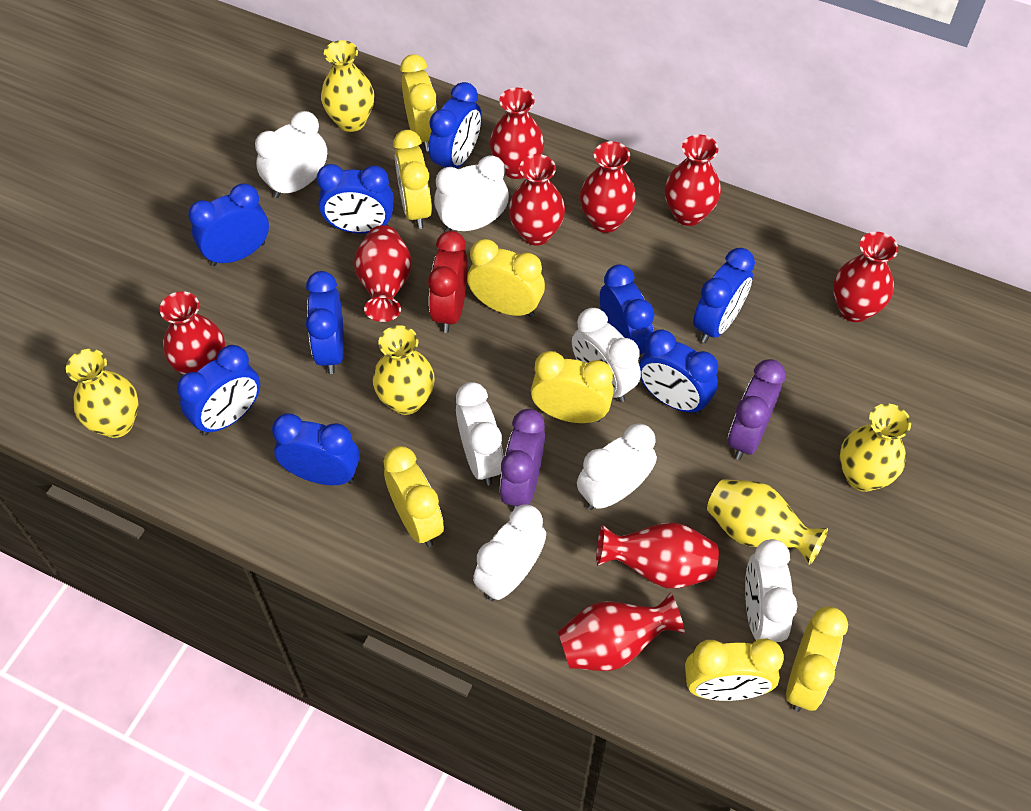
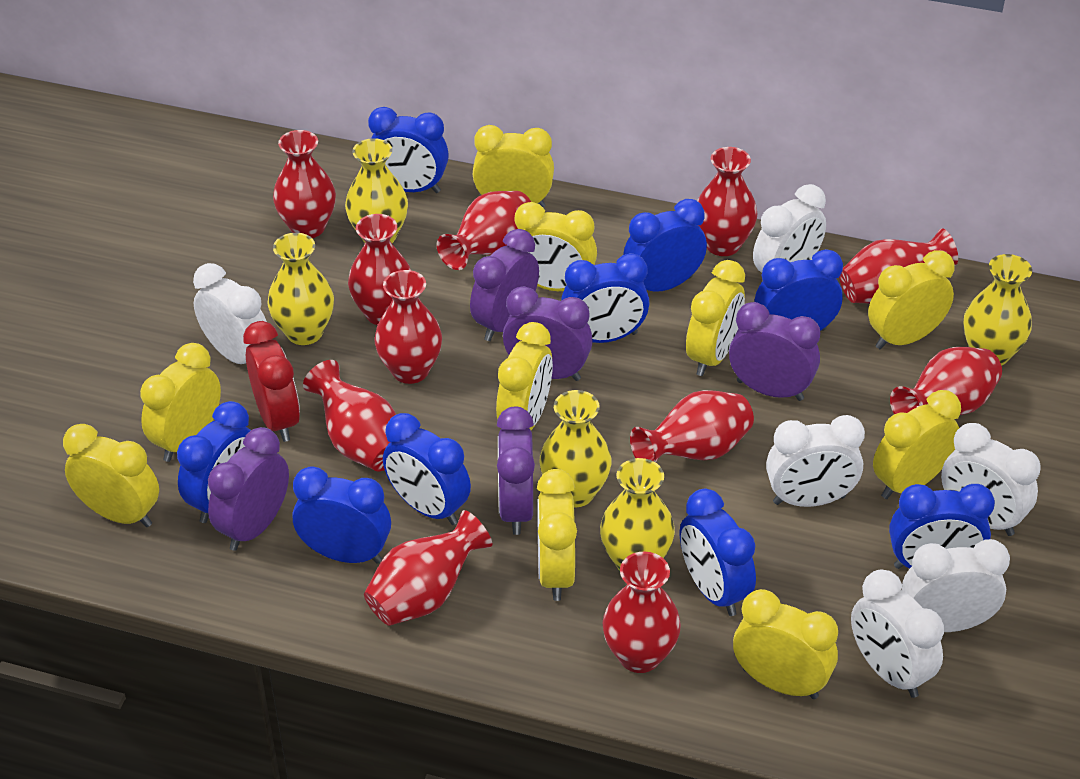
purple clock: [500,409,545,510] [728,359,786,460] = 2 -> [208,427,289,551] [470,229,539,341] [497,407,535,535] [503,286,593,381] [729,302,820,401] = 5
red vase: [160,291,225,375] [354,225,412,322] [490,88,544,179] [508,154,565,246] [558,592,685,671] [580,141,636,233] [596,522,719,588] [665,134,721,226] [833,232,898,322] = 9 -> [273,130,336,238] [303,360,396,471] [348,214,411,325] [364,510,492,626] [374,270,442,384] [437,191,531,270] [602,552,681,673] [630,390,754,463] [697,147,757,256] [839,228,958,304] [890,347,1002,415] = 11
white clock: [255,111,327,198] [434,155,509,231] [456,382,504,486] [473,504,546,601] [572,308,641,402] [577,423,657,510] [745,539,797,642] = 7 -> [193,263,267,364] [753,184,826,273] [766,415,865,507] [851,569,944,698] [902,539,1010,632] [941,423,1041,536] = 6
yellow clock: [383,446,444,547] [393,130,432,229] [400,54,437,152] [468,239,545,317] [531,351,614,423] [685,639,784,701] [786,607,848,712] = 7 -> [63,424,159,527] [140,343,221,462] [473,125,554,208] [496,322,553,430] [514,202,597,291] [537,469,577,601] [686,260,745,376] [733,589,838,699] [868,250,955,349] [873,390,961,499] = 10

